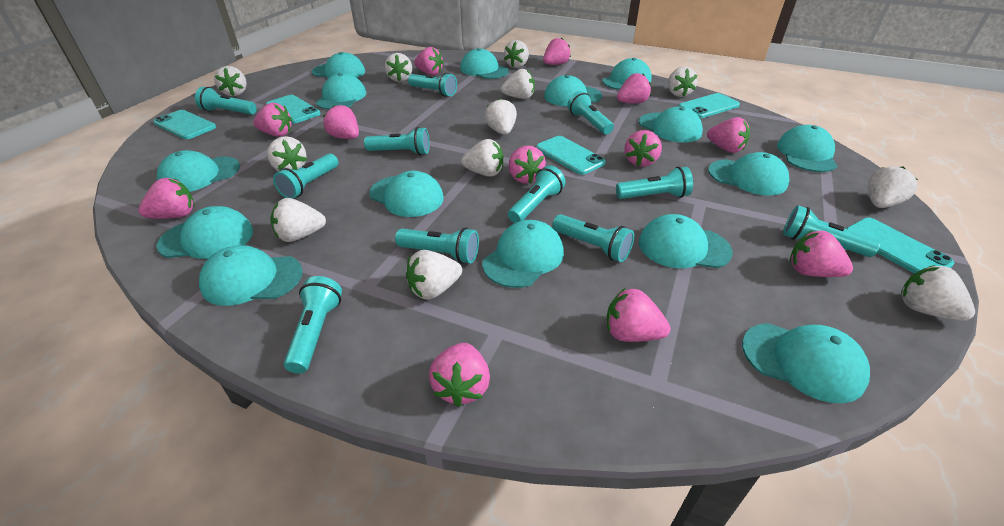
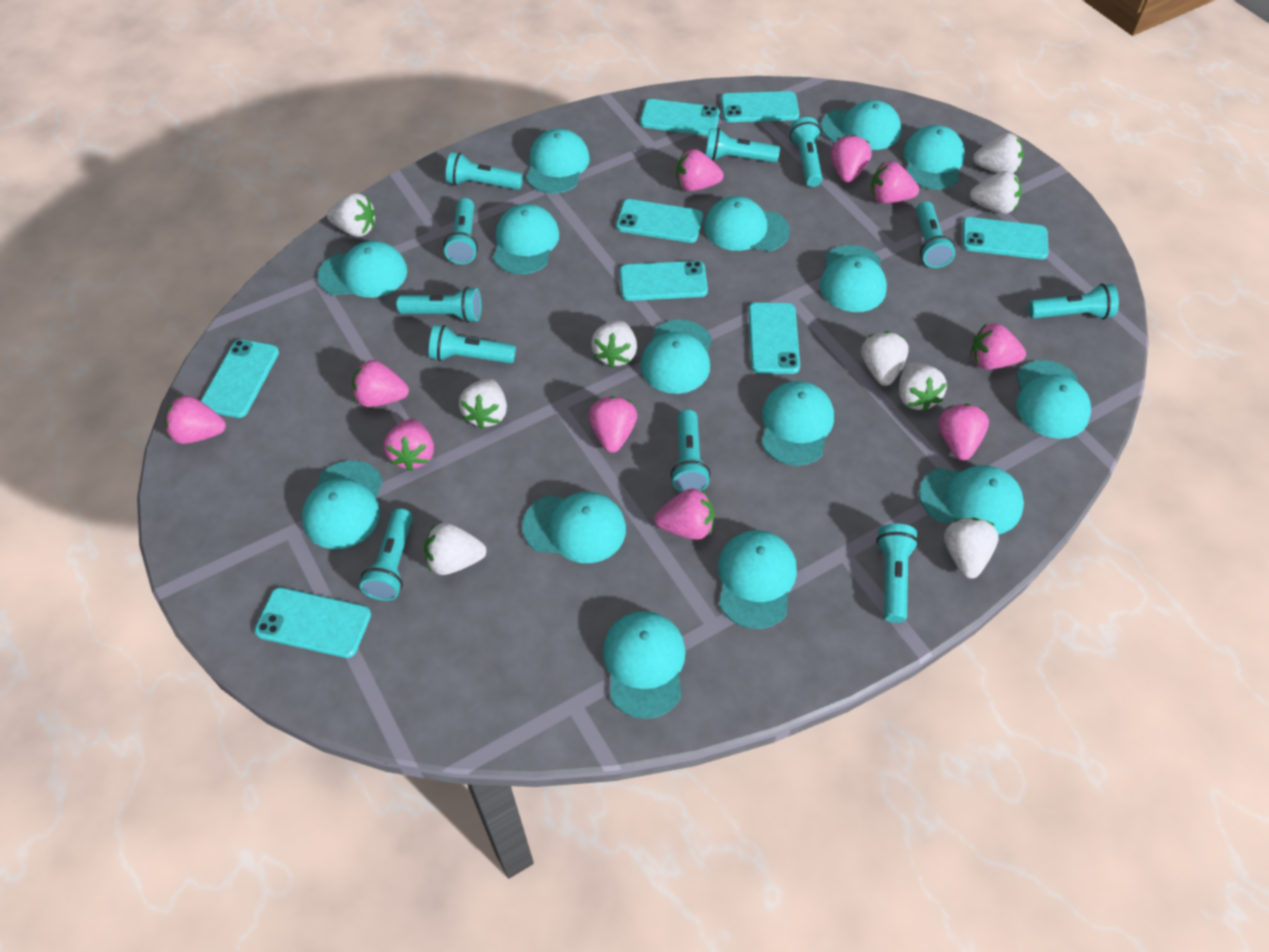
pink strawberry: [139,178,195,219] [253,103,292,137] [323,105,359,139] [414,47,444,75] [429,343,490,407] [509,146,546,184] [543,38,571,65] [606,288,670,342] [617,73,651,104] [625,130,662,167] [707,117,750,153] [790,230,853,277] = 12 -> [165,395,226,444] [352,360,409,407] [384,419,434,471] [589,396,637,453] [654,488,714,540] [676,149,723,191] [831,134,872,182] [871,162,919,203] [938,404,989,460] [970,323,1026,370] = 10
turquoise phone: [153,110,216,139] [266,95,321,124] [536,136,606,175] [678,93,740,118] [846,218,954,274] = 5 -> [201,339,279,418] [255,587,371,658] [616,199,703,243] [620,261,708,301] [640,99,720,136] [721,91,799,122] [749,303,800,374] [962,217,1049,260] = 8
white strawberry: [214,66,247,96] [267,136,307,171] [270,198,326,242] [385,53,412,82] [406,250,462,300] [461,139,503,177] [484,98,517,135] [501,69,535,99] [504,40,529,68] [668,66,697,97] [868,166,918,208] [901,265,975,321] = 12 -> [327,193,376,237] [424,523,487,575] [459,379,507,429] [591,320,637,368] [861,331,909,386] [899,362,947,412] [944,518,999,579] [970,171,1022,214] [973,133,1024,173] = 9

